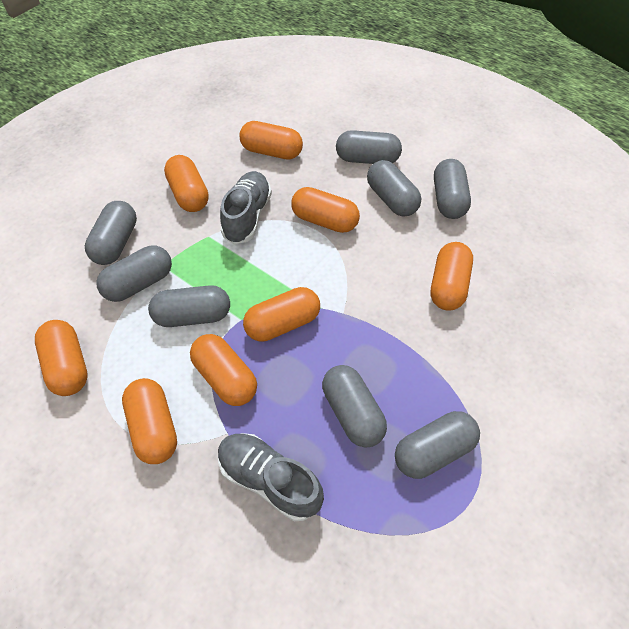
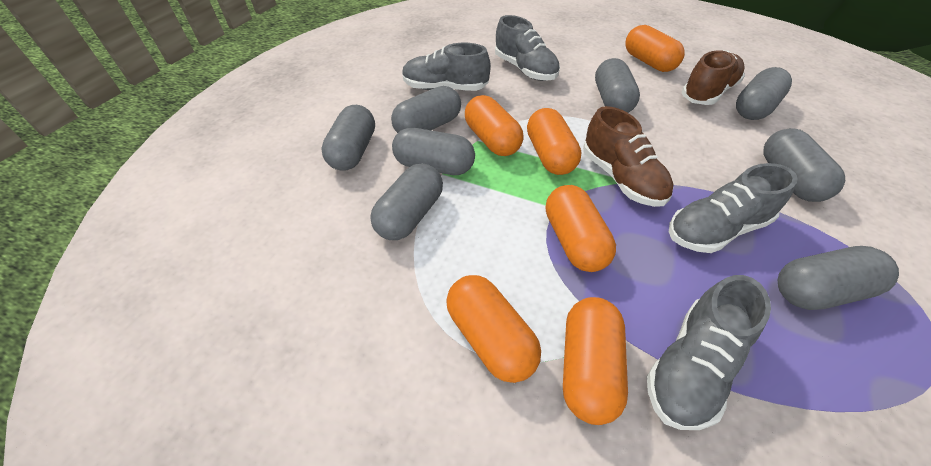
brown shoe: none = 0 -> [583,106,674,207] [681,50,745,105] = 2
grey shoe: [218,433,324,521] [220,171,272,244] = 2 -> [402,43,491,91] [495,15,560,81] [647,275,771,430] [669,163,798,253] = 4
orange capsule: [35,320,88,396] [122,378,177,464] [164,155,209,212] [190,334,257,406] [239,121,303,160] [243,287,320,342] [291,187,360,233] [431,242,473,311] = 8 -> [446,275,541,383] [465,95,524,156] [527,108,581,175] [546,185,616,272] [563,297,628,425] [625,25,685,72] = 6

